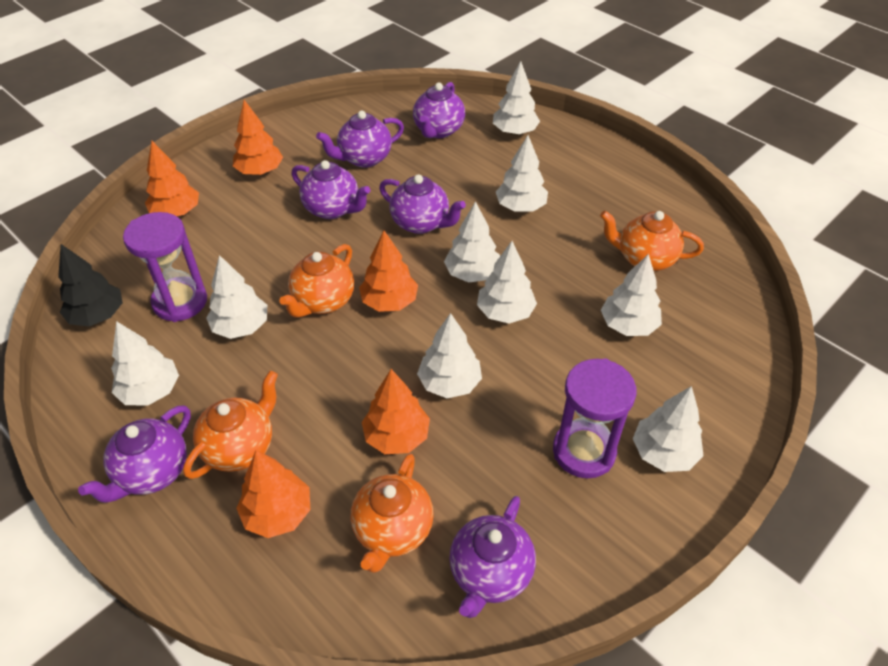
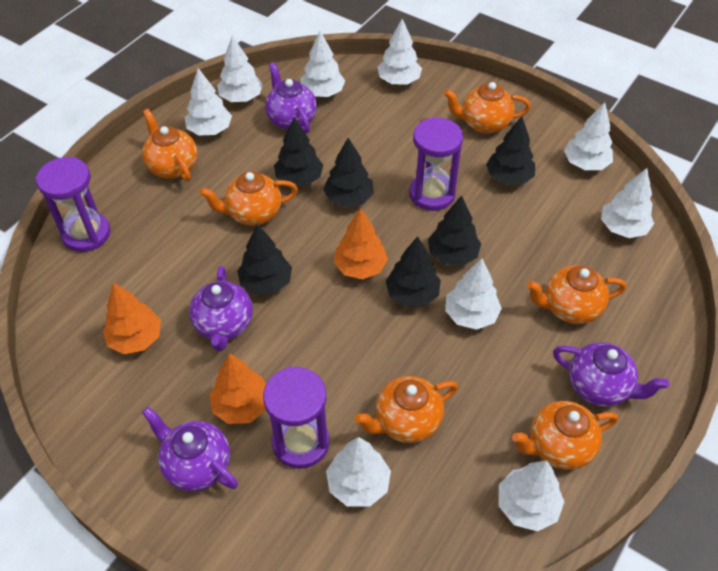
black tree: [58,244,123,326] = 1 -> [237,224,292,295] [274,117,323,186] [323,138,374,207] [385,236,441,307] [428,195,481,266] [486,116,535,185] = 6
orange teapot: [183,371,278,479] [279,244,354,318] [351,454,434,573] [600,211,704,271] = 4 -> [142,109,198,182] [200,171,298,226] [354,376,458,443] [444,82,531,134] [512,401,618,470] [527,265,626,324] = 6
orange tree: [145,141,199,217] [233,100,283,175] [236,450,310,538] [359,230,418,312] [362,369,430,454] = 5 -> [103,283,161,354] [210,353,266,424] [334,208,388,279] = 3
purple hourglass: [123,212,207,322] [553,359,637,478] = 2 -> [36,157,110,252] [263,366,329,469] [409,117,463,211] = 3
purple teapot: [78,405,191,503] [291,160,370,219] [316,111,404,168] [379,174,466,234] [413,82,465,138] [450,496,536,618] = 6 -> [142,407,238,492] [189,266,253,351] [265,62,317,134] [553,342,669,407] = 4

